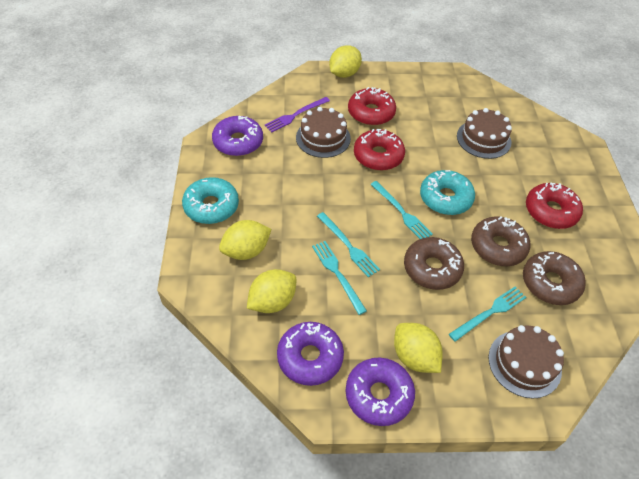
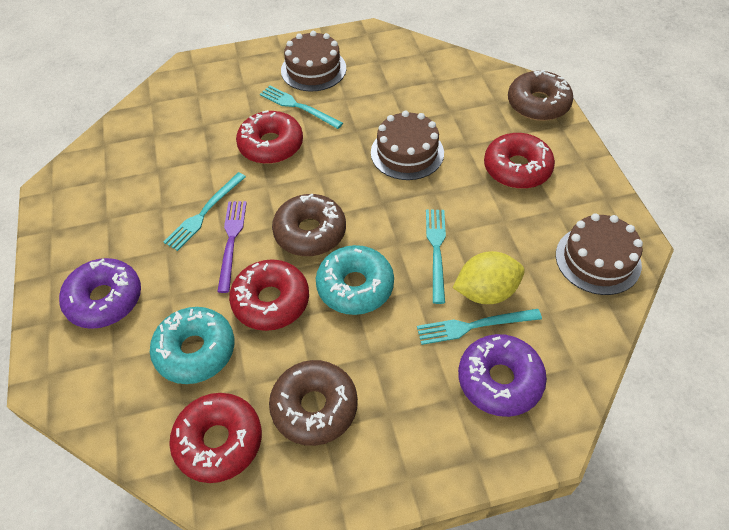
purple donut: [212,116,263,156] [277,322,344,386] [345,358,415,426] = 3 -> [59,258,141,329] [458,334,547,417] = 2
red donut: [348,87,396,125] [354,129,405,171] [526,183,583,229] = 3 -> [169,393,262,483] [229,259,309,331] [236,110,303,164] [484,133,555,189] = 4
yellow lemon: [219,220,272,260] [247,269,296,313] [329,45,362,78] [394,323,443,373] = 4 -> [453,251,525,304] = 1

